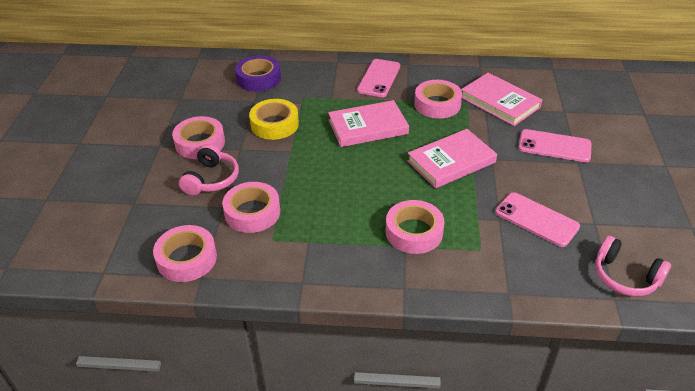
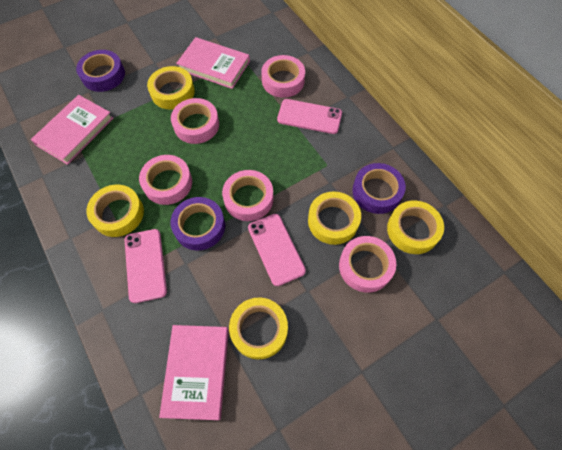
pink headphones: [179,144,239,195] [595,236,671,297] = 2 -> none = 0
purple tape: [235,56,281,92] = 1 -> [76,50,125,92] [170,197,225,251] [352,163,406,214] = 3
yellow tape: [249,99,299,140] = 1 -> [87,185,144,237] [147,66,195,110] [229,297,288,359] [308,192,361,245] [387,200,444,254] = 5

